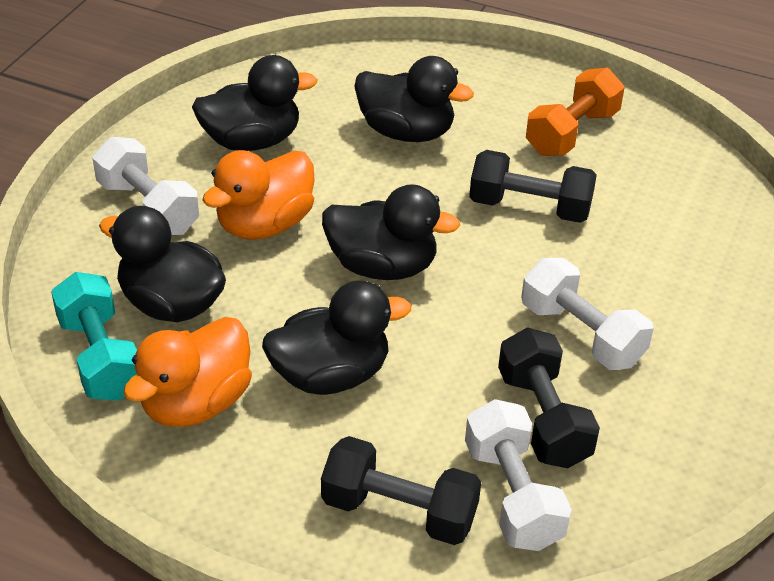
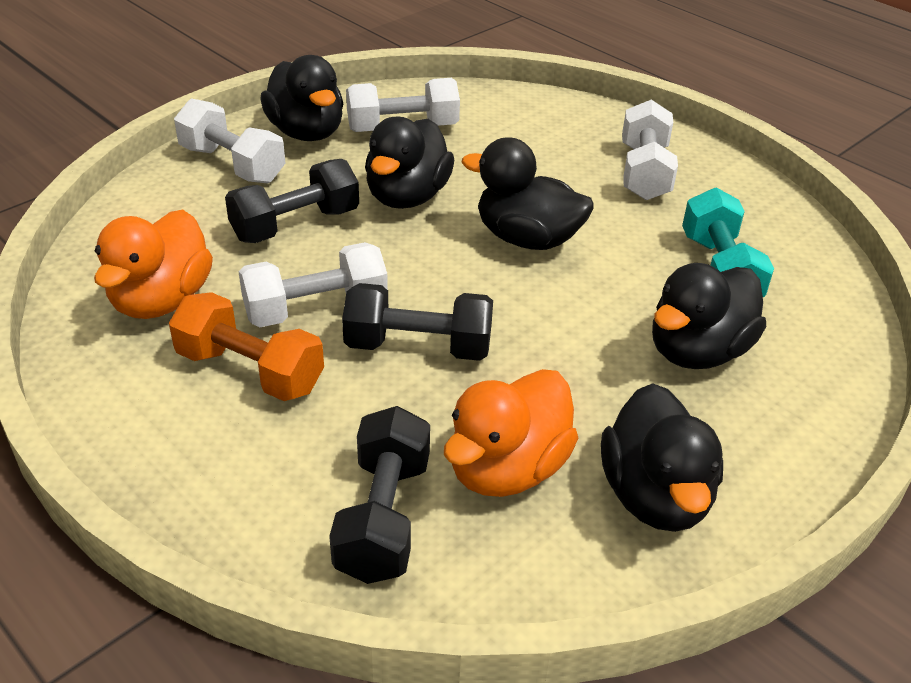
white dumbbell: [92,137,199,235] [465,399,572,551] [521,258,654,370] = 3 -> [174,98,285,183] [239,242,388,327] [346,78,460,132] [622,100,678,200] = 4

